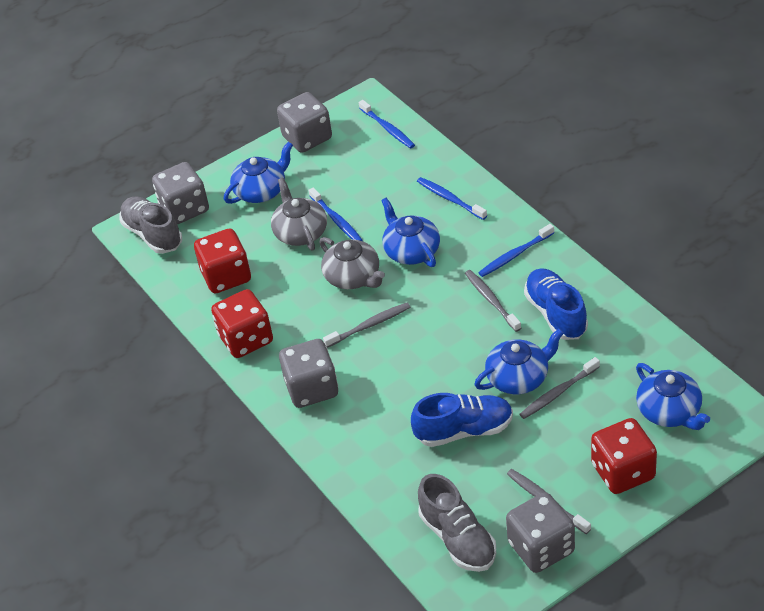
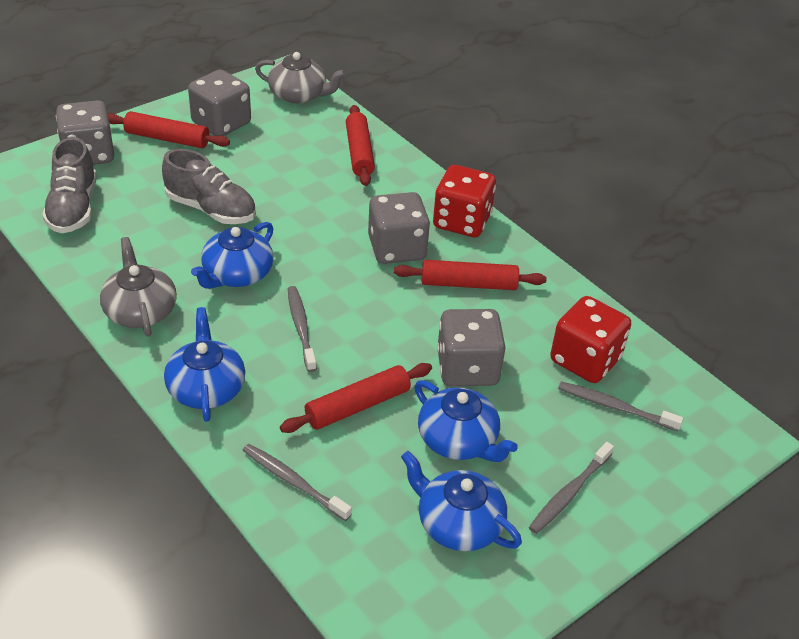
blue shoe: [411,393,513,447] [524,268,588,340] = 2 -> none = 0
blue toothbrush: [309,187,363,241] [359,100,415,149] [417,177,487,220] [478,224,554,277] = 4 -> none = 0
red dice: [194,228,251,293] [211,289,273,358] [591,418,657,494] = 3 -> [433,165,496,237] [550,296,631,383] = 2
red rolling pin: none = 0 -> [108,111,230,148] [280,363,432,433] [346,105,375,186] [394,260,547,290] = 4

